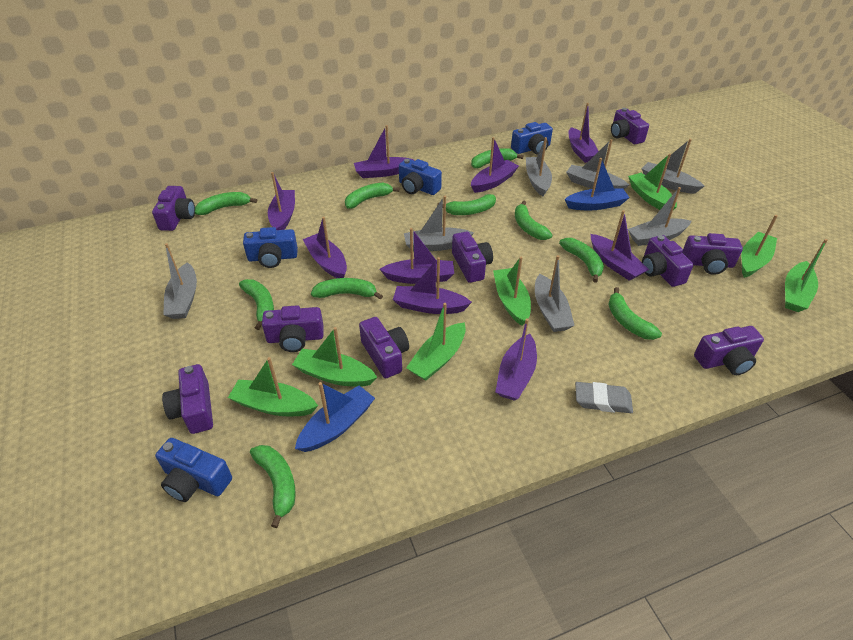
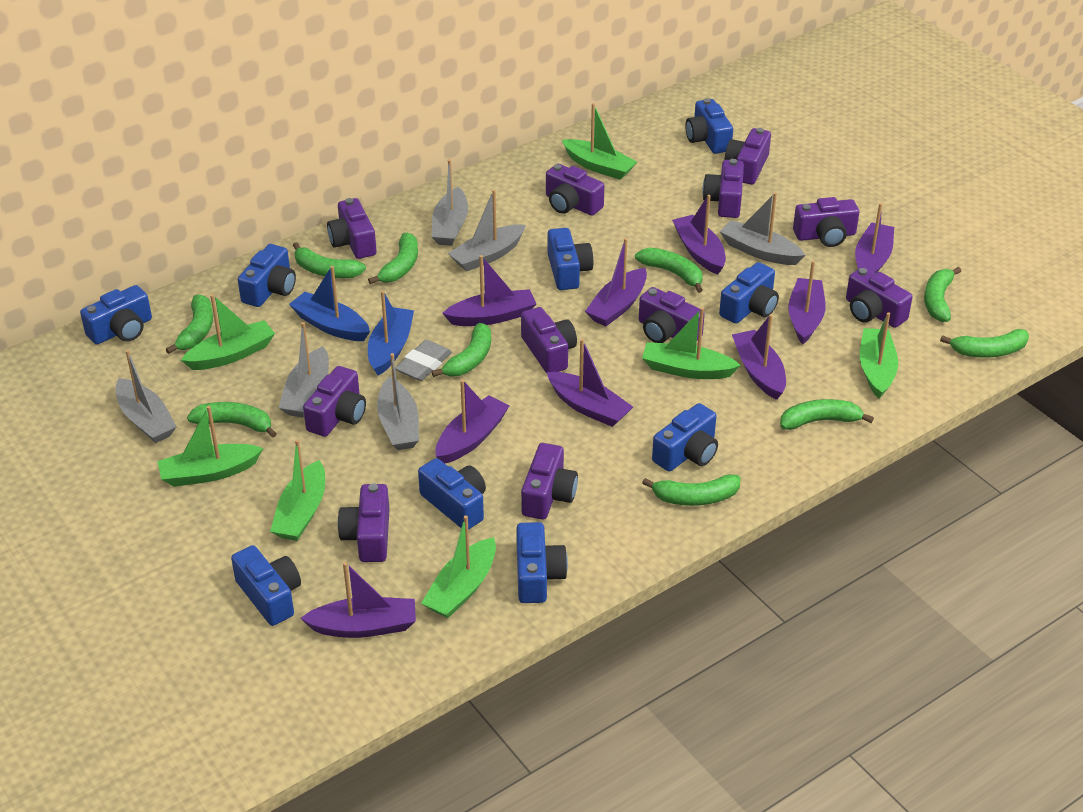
blue camera: [155,438,232,502] [243,227,298,268] [399,159,442,195] [511,122,553,155] = 4 -> [80,285,152,345] [231,545,301,626] [238,244,296,307] [418,458,486,530] [516,522,568,603] [547,228,593,290] [652,403,718,472] [685,98,733,154] [719,262,779,324] = 9
grey boat: [163,243,197,319] [404,196,474,251] [526,137,552,196] [535,255,575,332] [566,139,629,189] [628,187,691,246] [642,139,705,194] = 7 -> [116,350,177,443] [279,322,329,418] [377,353,419,450] [432,159,468,246] [448,190,526,271] [720,192,805,265] = 6
purple camera: [152,186,195,231] [162,364,213,434] [262,305,324,352] [359,317,409,378] [452,231,493,283] [611,108,649,144] [642,235,693,287] [682,233,743,275] [694,326,764,375] = 9 -> [303,366,366,437] [327,198,377,259] [338,483,390,562] [521,307,577,373] [521,443,578,520] [546,164,604,216] [639,287,705,343] [702,159,744,218] [725,128,771,185] [793,197,859,247] [846,267,913,328] = 11

